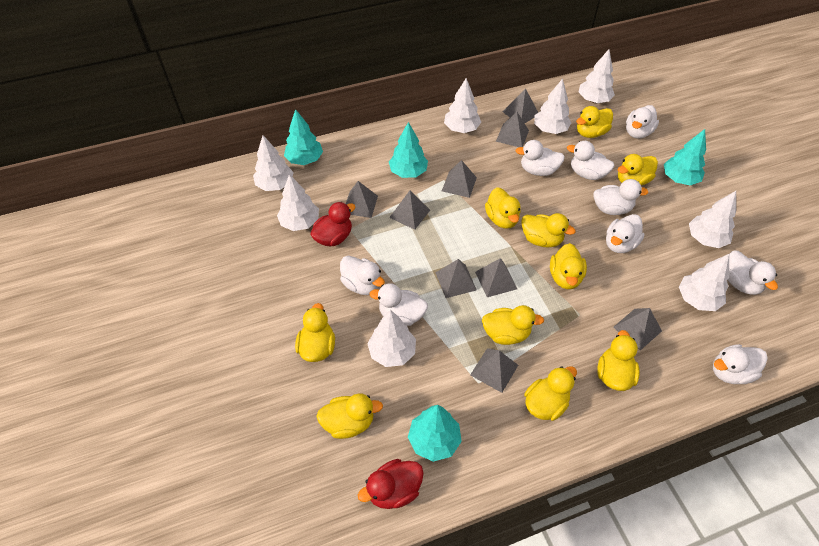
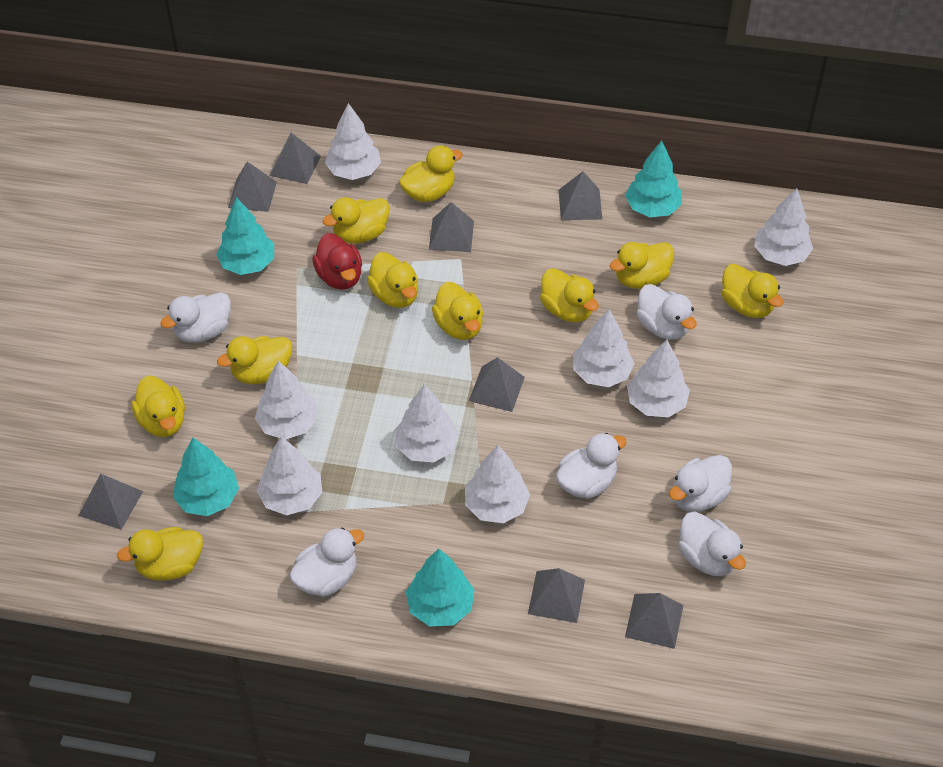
grey pyramid: [346,181,378,218] [389,191,430,230] [435,259,477,298] [442,160,477,198] [470,348,518,393] [475,258,517,297] [496,112,529,147] [503,88,539,123] [613,308,662,350] = 9 -> [79,473,143,530] [228,162,277,212] [269,132,321,184] [429,202,474,252] [469,357,525,412] [528,568,585,623] [559,171,602,220] [625,593,683,649] = 8
red duck: [310,202,355,246] [358,459,424,509] = 2 -> [312,233,362,290] = 1
white duck: [340,256,385,295] [370,283,428,326] [515,140,565,176] [567,141,615,180] [594,179,649,215] [606,214,645,253] [626,105,659,139] [713,344,768,384] [727,251,778,295] = 9 -> [161,292,231,343] [289,527,364,597] [556,433,627,499] [636,284,697,339] [669,455,732,512] [678,512,746,576] = 6

